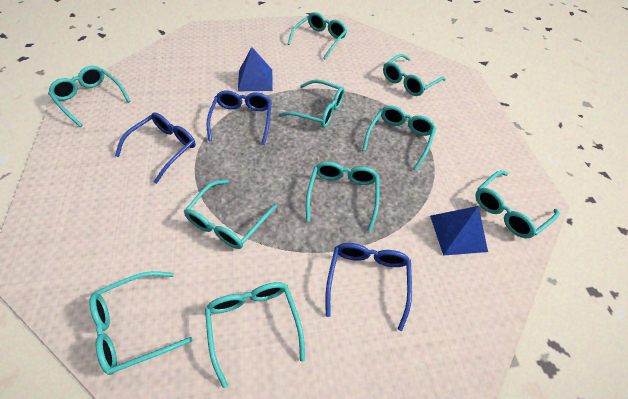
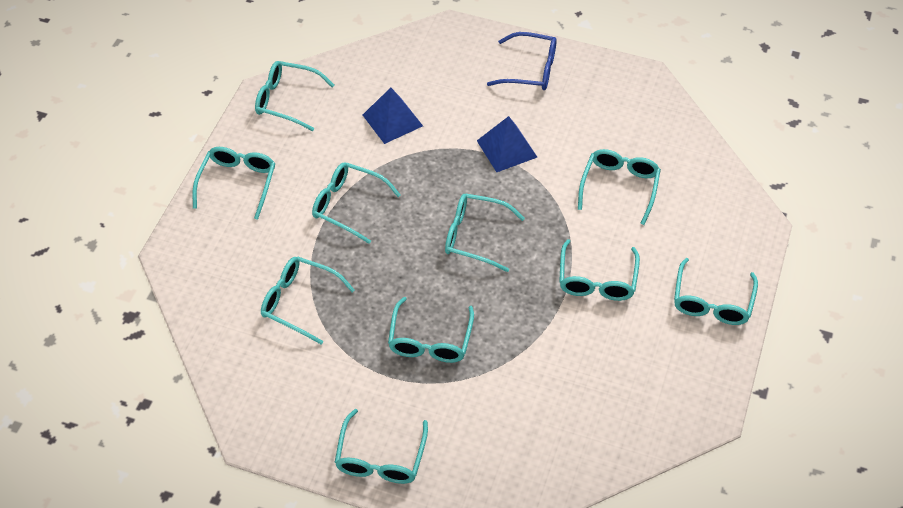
blue glasses: [115,112,196,184] [207,90,272,145] [325,243,412,331] = 3 -> [487,32,557,90] = 1

